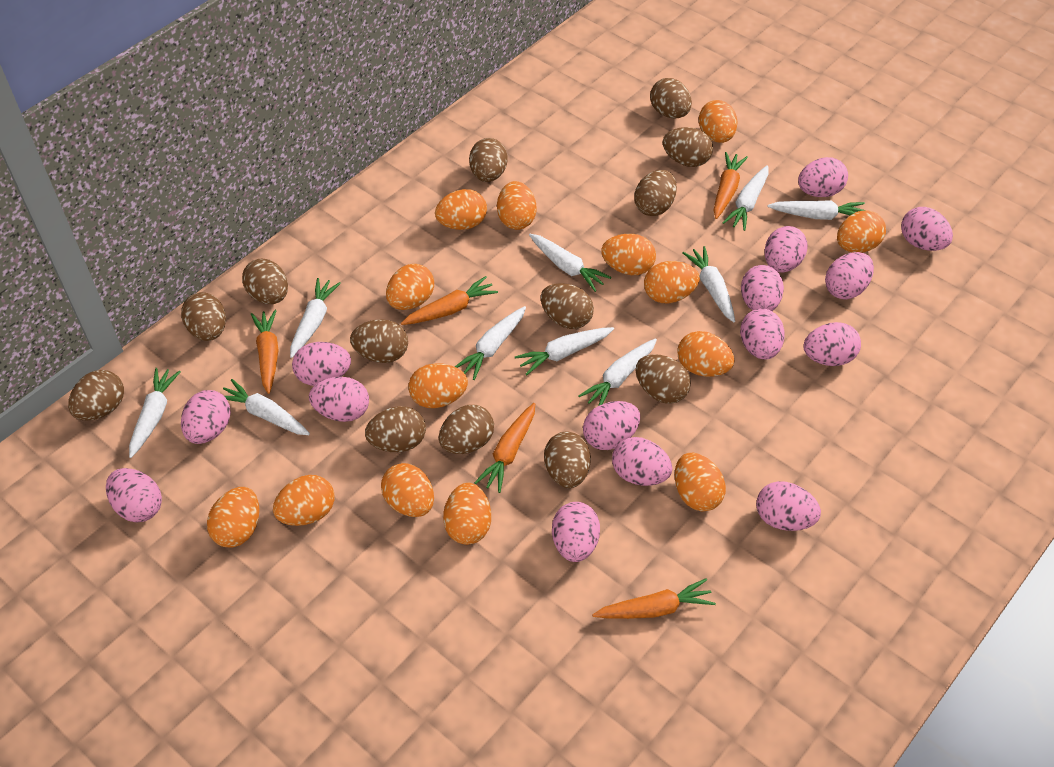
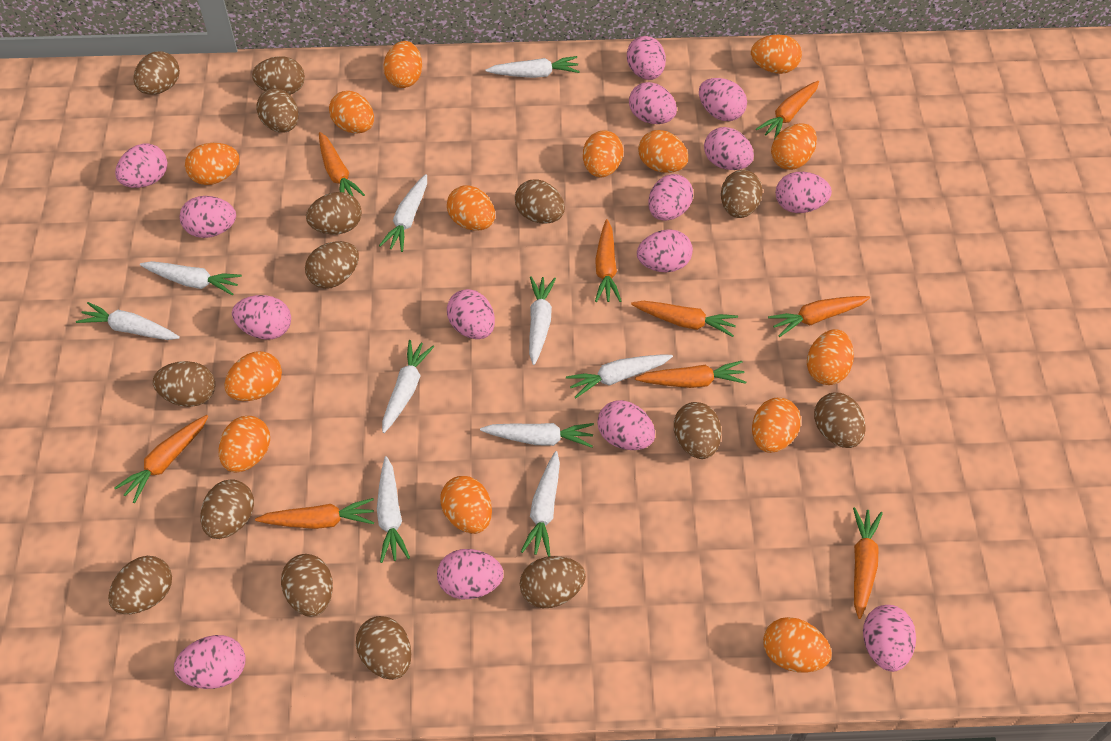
brown egg: [68,370,124,421] [181,292,226,341] [242,259,288,304] [350,319,408,363] [365,406,426,452] [439,405,494,454] [469,138,508,182] [541,283,594,329] [544,432,591,488] [634,170,677,216] [636,354,691,404] [650,78,692,118] [663,127,713,167] = 13 -> [108,556,172,614] [134,51,180,94] [153,361,215,407] [200,479,254,539] [252,56,305,95] [256,89,299,133] [281,554,333,617] [305,241,359,289] [306,192,362,235] [356,616,411,680] [515,179,565,224] [520,556,586,608] [674,402,721,459] [721,170,763,218] [814,393,866,448] = 15
orange carrot: [251,310,278,394] [401,276,498,325] [475,403,535,493] [592,578,716,619] [714,152,748,219] = 5 -> [114,415,208,503] [255,498,374,529] [319,132,365,197] [595,219,621,302] [631,301,738,337] [635,361,746,388] [756,81,819,140] [768,296,870,337] [853,507,883,619] = 9

